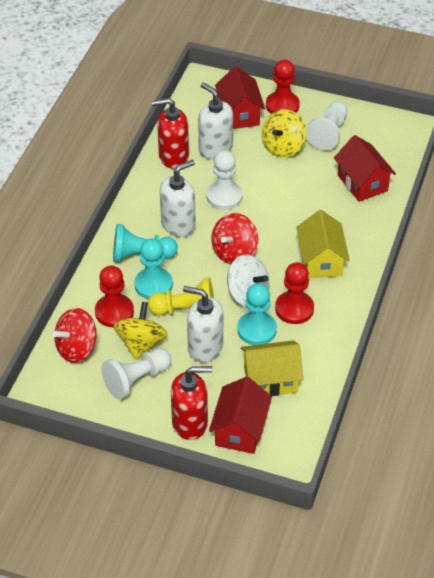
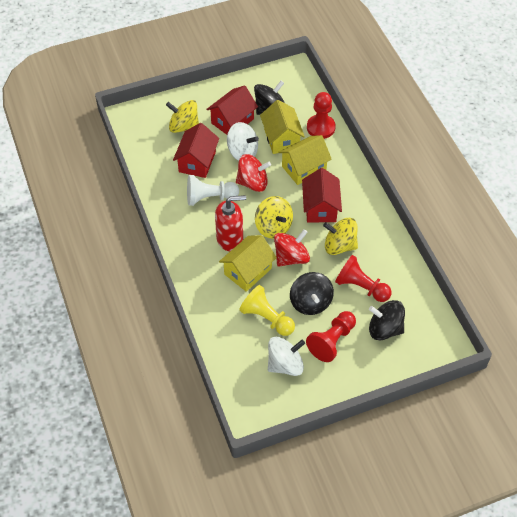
black spinning top: none = 0 -> [254,81,285,115] [290,272,334,315] [369,300,405,341] = 3
red soap dispenser: [152,98,189,169] [171,366,213,440] = 2 -> [215,195,246,251] = 1
turquoise pawn: [113,224,178,262] [134,238,173,299] [237,283,277,345] = 3 -> none = 0
white pawn: [102,348,171,400] [206,150,243,210] [306,101,348,151] = 3 -> [187,175,239,206] = 1
white soap dispenser: [160,160,196,237] [183,286,223,363] [198,82,233,159] = 3 -> none = 0
white spinning top: [227,254,269,307] = 1 -> [227,122,259,161] [268,337,305,376] = 2
yellow house: [241,341,303,396] [296,210,350,278] = 2 -> [219,235,277,292] [260,100,305,154] [278,135,332,185] = 3
yellow spinning top: [113,302,167,360] [262,109,306,158] = 2 -> [166,100,199,133] [255,196,293,238] [323,218,358,255] = 3

